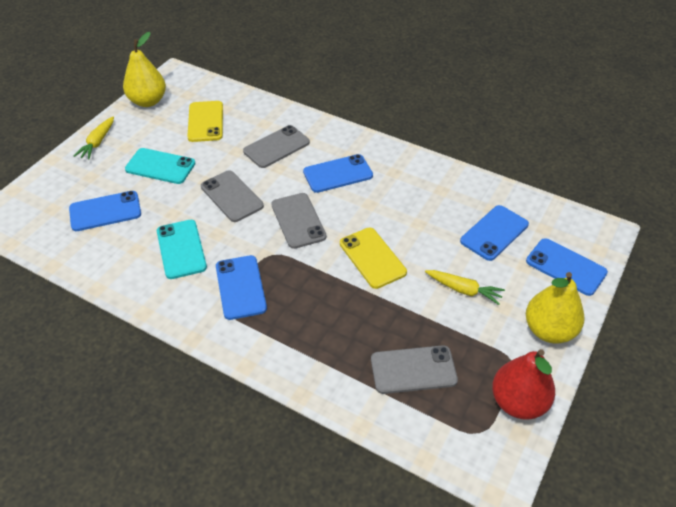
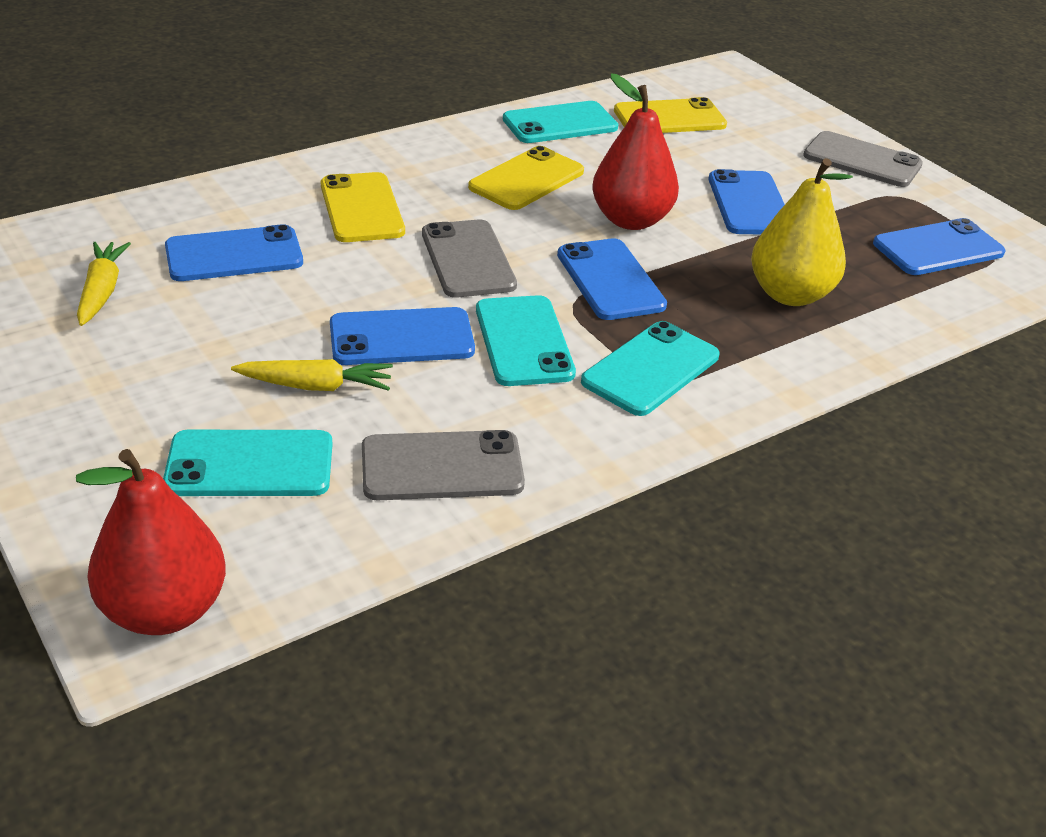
grey phone: [201,170,264,222] [243,125,310,168] [271,193,327,249] [371,345,458,394] = 4 -> [362,430,525,500] [422,219,517,298] [803,131,923,187] = 3
red pear: [492,349,555,420] = 1 -> [76,449,226,635] [592,73,679,230] = 2
turquoise phone: [125,148,196,184] [157,220,207,279] = 2 -> [163,430,333,496] [476,295,576,386] [503,101,618,143] [581,321,719,416] = 4
yellow pear: [123,32,166,107] [526,272,584,344] = 2 -> [751,158,853,306] = 1
yellow phone: [187,101,223,142] [340,228,407,289] = 2 -> [321,172,405,242] [468,146,584,210] [614,97,727,133] = 3

